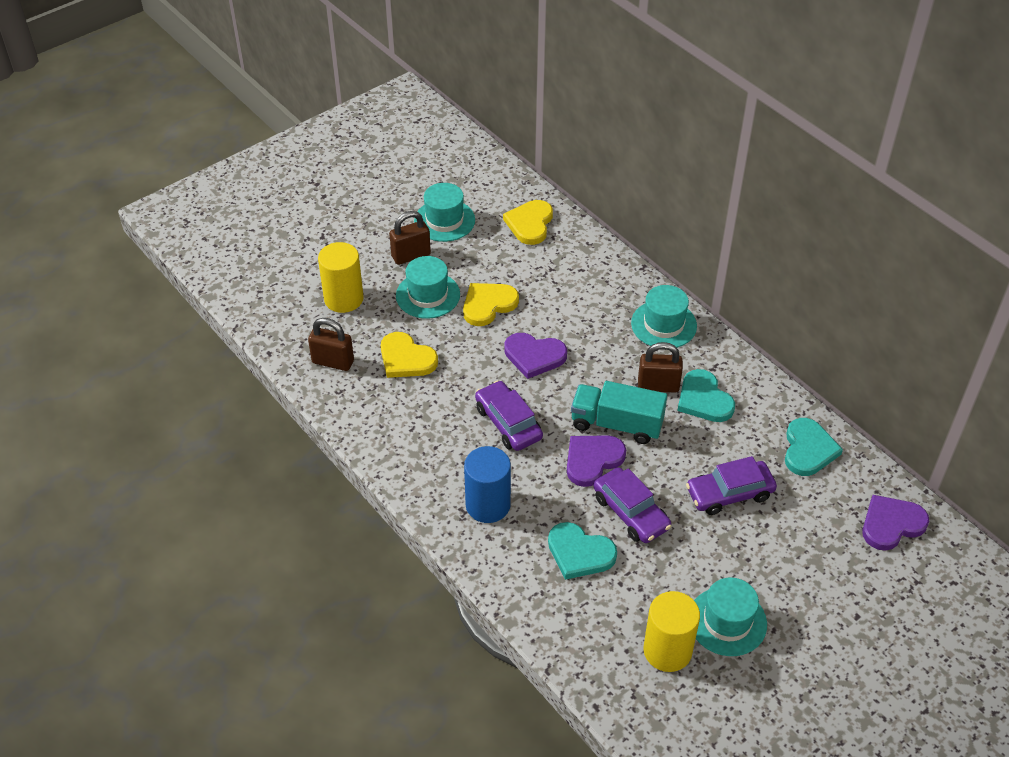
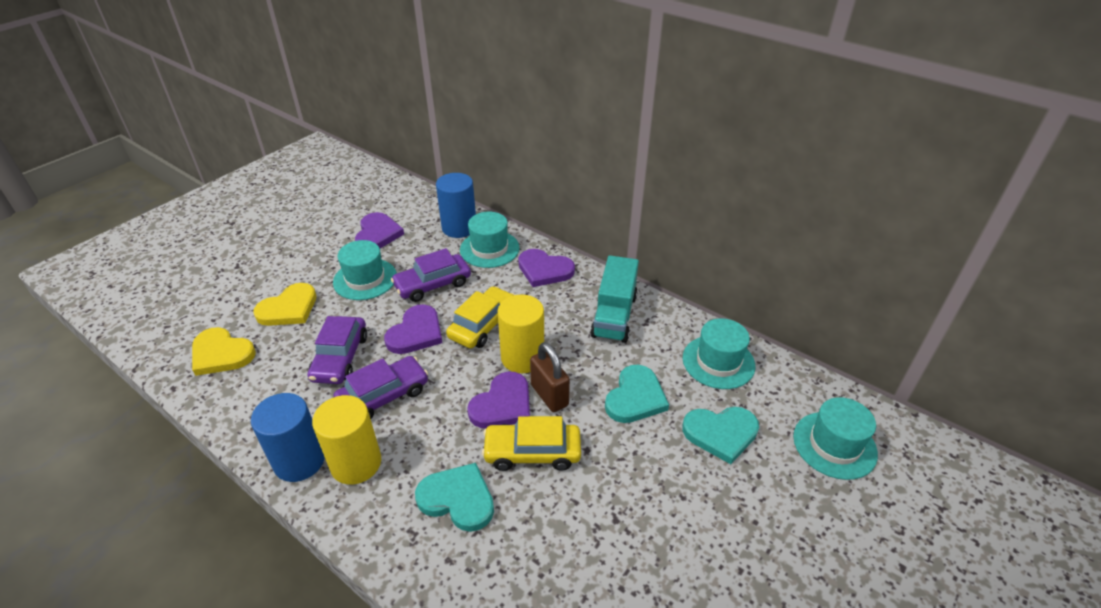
blue cylinder: [464,446,511,523] = 1 -> [251,393,325,482] [436,173,476,238] = 2
brown padlock: [308,318,354,371] [389,211,431,265] [638,342,683,393] = 3 -> [530,342,570,412] = 1
purple heart: [504,333,567,379] [567,435,626,487] [862,495,930,551] = 3 -> [355,212,404,248] [384,304,442,354] [467,372,530,428] [518,249,575,287] = 4
yellow car: none = 0 -> [446,286,515,349] [482,416,581,471] = 2
yellow heart: [381,332,438,378] [463,283,519,326] [503,200,553,245] = 3 -> [192,327,256,376] [253,283,316,326] = 2

